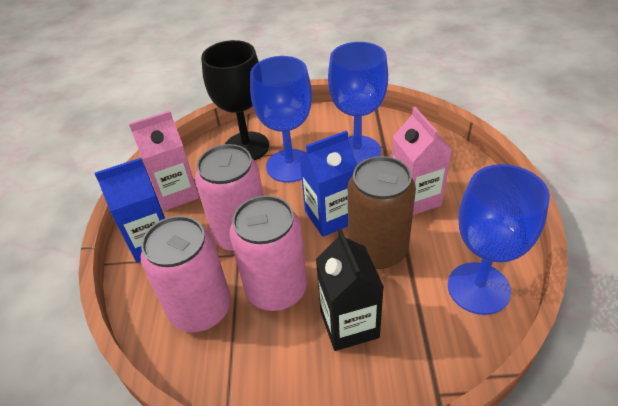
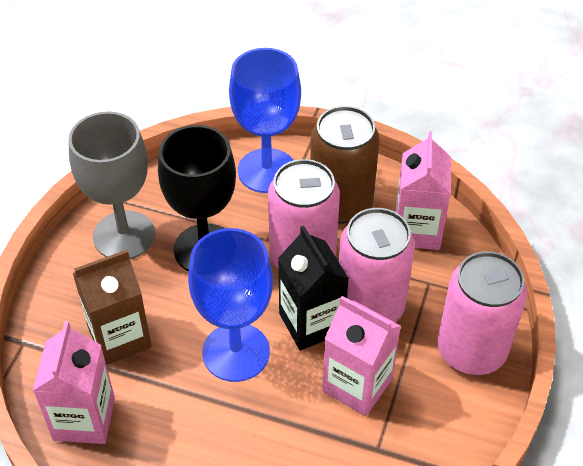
blue carton: [95,158,165,262] [299,130,357,237] = 2 -> none = 0
blue goblet: [250,56,312,183] [328,42,388,165] [448,164,550,315] = 3 -> [188,228,273,382] [229,48,301,193] = 2
brown carton: none = 0 -> [73,250,152,365] = 1
grey goblet: none = 0 -> [68,111,155,259] = 1
pink carton: [129,111,199,211] [392,107,452,215] = 2 -> [33,321,115,444] [322,296,401,416] [395,131,451,250] = 3

